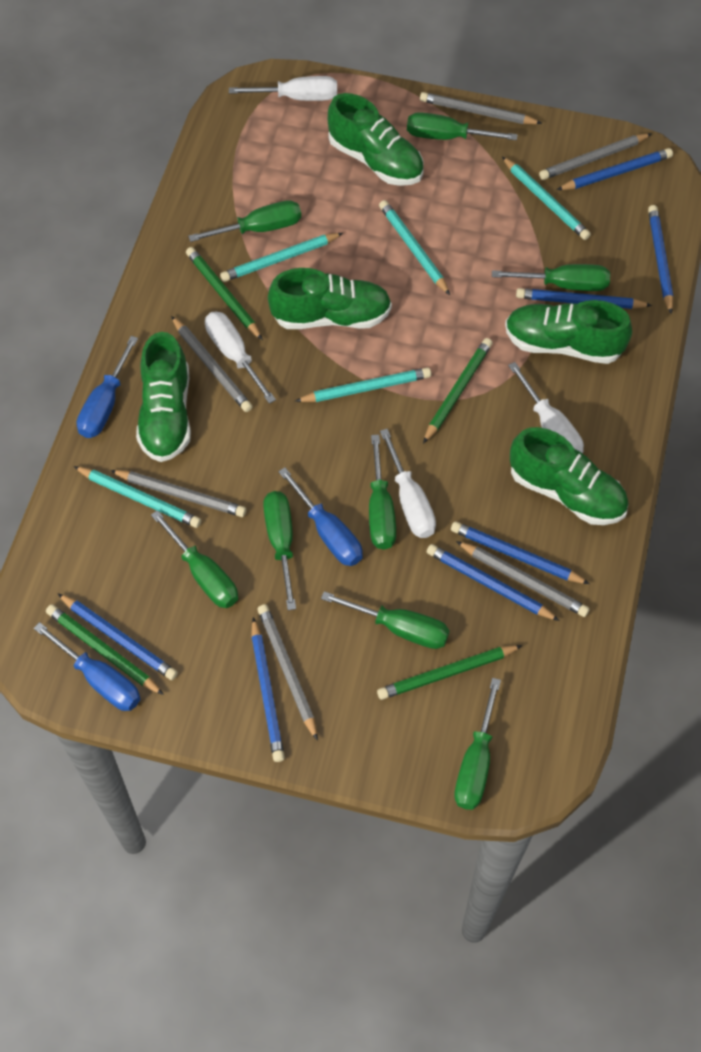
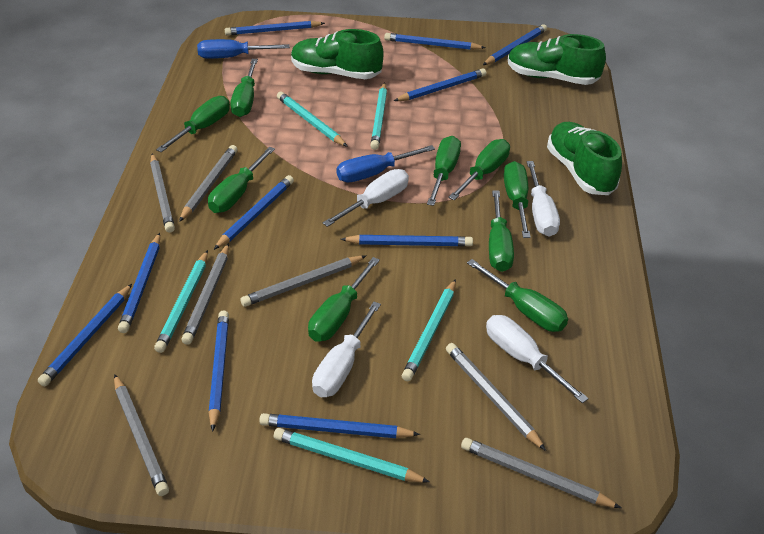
blue pencil: [57,593,178,680] [251,617,285,762] [427,544,560,621] [451,521,590,584] [516,288,652,309] [557,148,673,190] [648,205,674,314] = 7 -> [38,284,132,386] [118,233,160,333] [209,310,229,432] [214,175,294,250] [225,21,325,35] [259,413,420,438] [341,235,473,247] [384,33,486,50] [394,68,486,101] [483,24,547,65] = 10
blue screwdriver: [34,622,141,711] [77,336,138,438] [278,467,363,566] = 3 -> [197,39,290,59] [336,145,435,183] = 2
green pencil: [46,604,164,695] [186,247,263,340] [377,645,523,700] [423,338,493,444] = 4 -> none = 0
green screwdriver: [151,510,238,608] [188,200,301,242] [263,491,296,610] [321,591,450,649] [369,435,396,549] [407,112,518,140] [454,678,501,810] [492,264,610,291] = 8 -> [156,96,230,152] [208,147,275,213] [230,59,258,117] [308,257,380,342] [427,136,461,206] [448,139,510,200] [467,259,568,332] [489,190,514,272] [504,161,531,238] = 9
green shoe: [136,332,191,462] [268,268,392,329] [328,93,424,186] [505,300,632,364] [510,427,628,525] = 5 -> [291,29,383,79] [508,34,606,85] [547,122,622,195] = 3
grey pencil: [110,470,246,517] [171,316,253,412] [258,604,318,741] [420,92,542,124] [456,541,590,617] [539,134,651,180] = 6 -> [114,374,169,496] [150,153,175,233] [179,145,237,222] [181,243,229,345] [240,256,366,307] [446,343,546,451] [461,438,621,508] = 7

